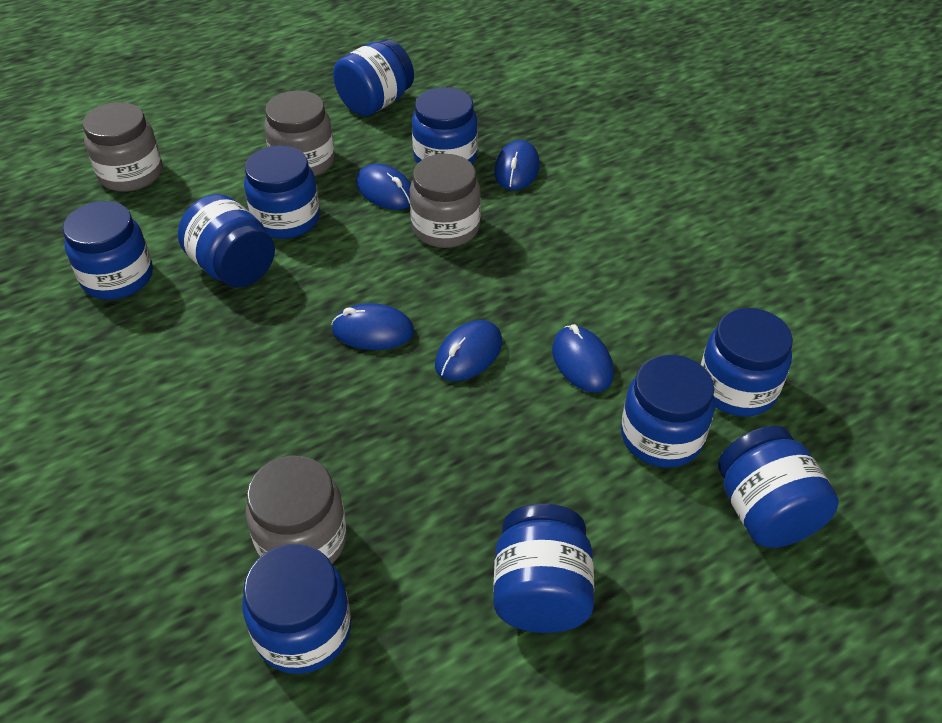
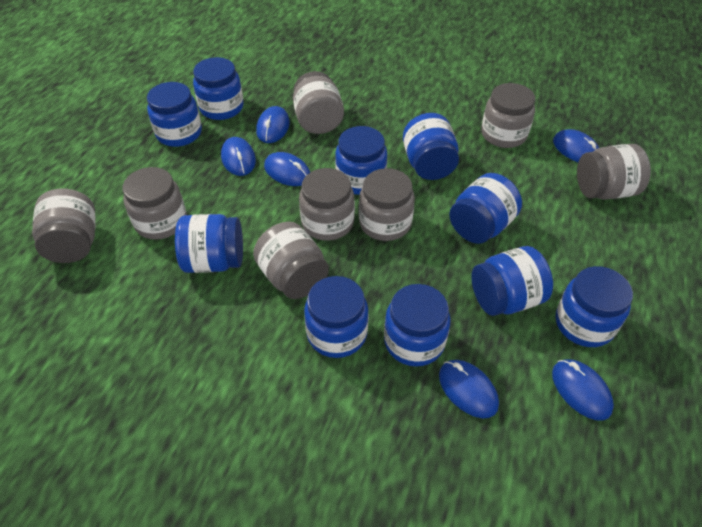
blue mouse: [331,303,414,350] [356,163,411,210] [435,320,502,381] [494,140,540,190] [552,324,614,393] = 5 -> [221,137,256,176] [256,106,290,143] [264,152,310,186] [439,360,499,418] [552,359,614,421] [553,129,599,162] = 6
grey jar: [83,102,163,192] [245,456,347,564] [264,91,335,176] [410,154,481,248] = 4 -> [32,189,96,263] [122,167,187,240] [253,222,329,299] [293,71,344,134] [299,168,355,241] [359,168,415,241] [481,83,535,148] [577,144,651,200] = 8

